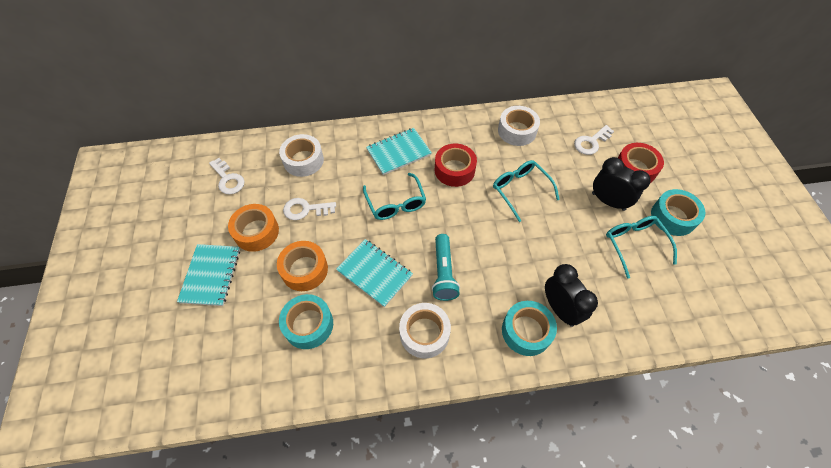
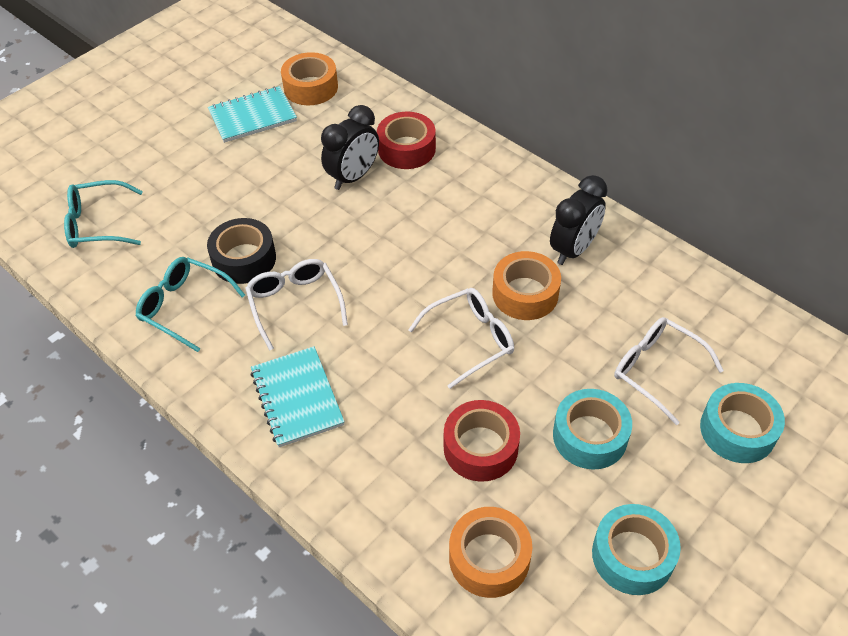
black tape: none = 0 -> [207,218,276,284] = 1
orange tape: [228,204,279,252] [277,241,328,291] = 2 -> [281,52,338,105] [449,507,532,598] [492,251,561,320] = 3
turquoise flashlight: [432,234,460,301] = 1 -> none = 0
turquoise glasses: [363,173,426,220] [493,160,560,222] [606,216,677,279] = 3 -> [64,180,143,248] [136,257,245,352] = 2
turquoise notebook: [177,244,240,306] [336,239,413,307] [366,128,432,175] = 3 -> [208,86,297,143] [251,346,345,447] = 2
white glasses: none = 0 -> [245,259,348,351] [408,288,514,389] [614,317,724,425] = 3
white key: [209,158,245,194] [283,198,336,220] [574,125,614,155] = 3 -> none = 0
white tape: [279,134,324,177] [399,303,451,358] [498,106,540,146] = 3 -> none = 0

